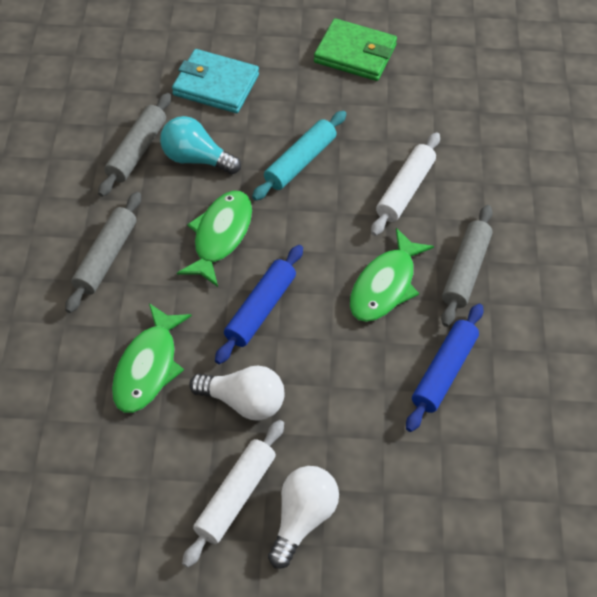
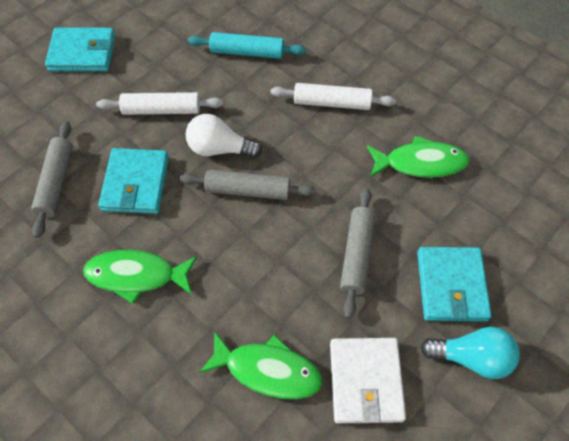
blue rolling pin: [215,245,303,364] [406,303,483,432] = 2 -> none = 0
green wallet: [314,18,397,81] = 1 -> none = 0
turquoise wallet: [172,49,259,113] = 1 -> [45,28,115,71] [98,148,169,214] [417,247,492,322] = 3
white light bulb: [189,366,284,421] [268,466,339,569] = 2 -> [185,114,262,158] = 1
white wallet: none = 0 -> [330,338,406,424] = 1

